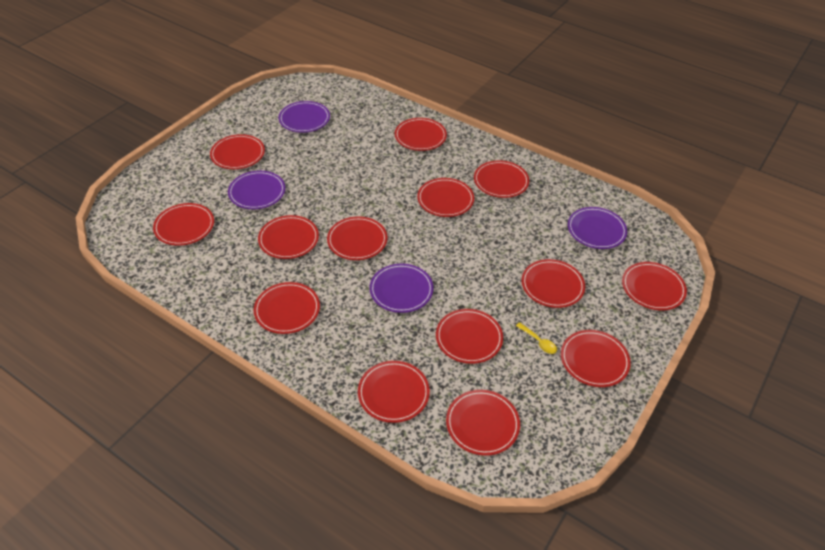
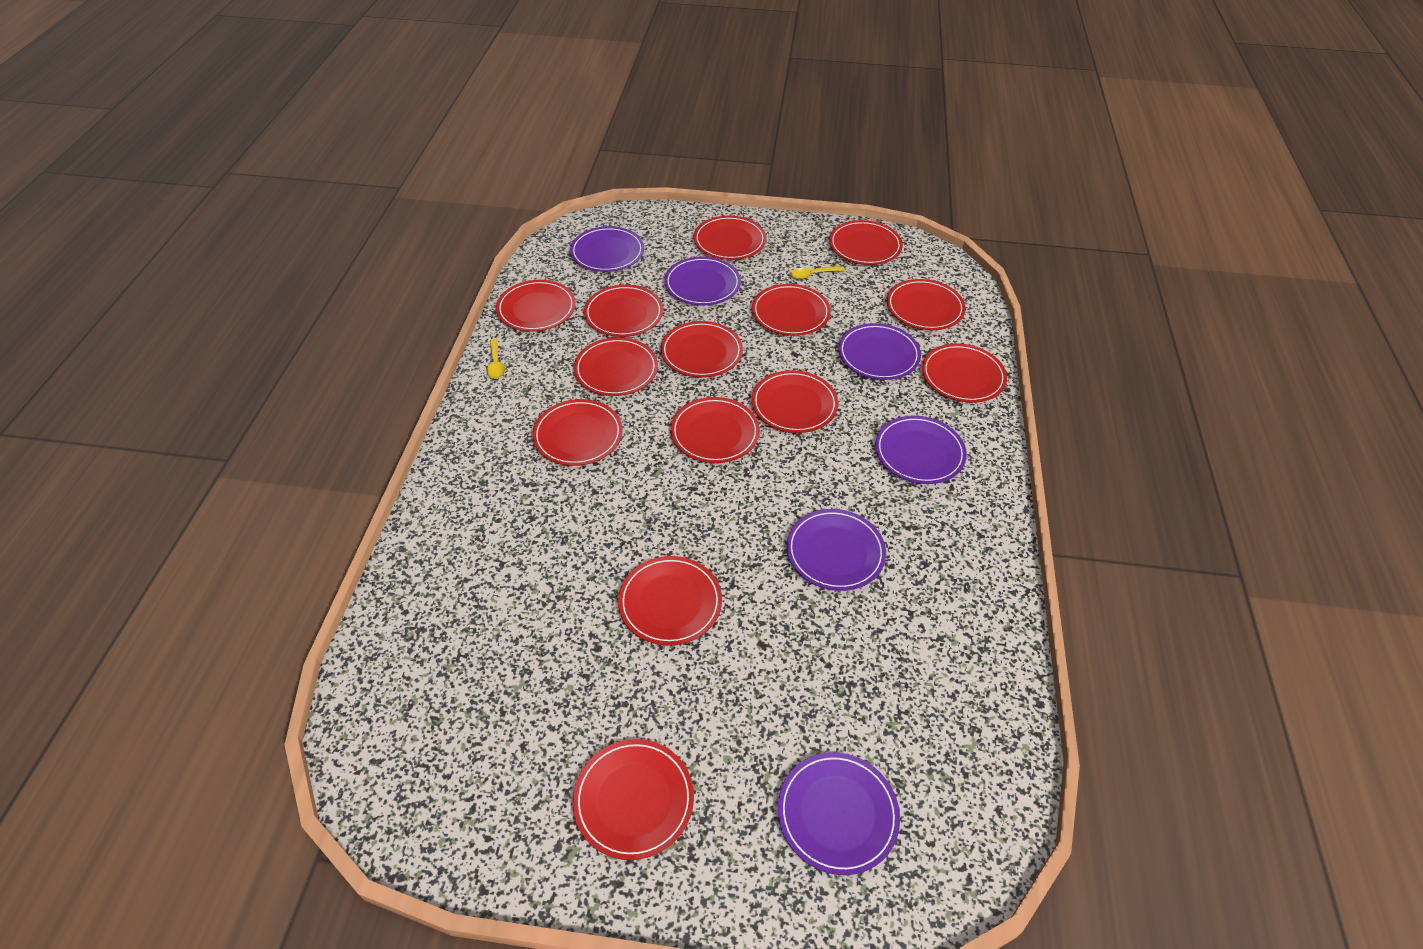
purple plate: [228,171,285,209] [279,101,330,133] [370,263,434,313] [568,207,627,249] = 4 -> [570,226,644,272] [664,257,741,306] [778,752,900,875] [786,509,886,591] [838,323,921,380] [875,415,967,484] = 6
yellow spoon: [516,322,557,354] = 1 -> [487,339,505,379] [791,266,845,279] = 2

